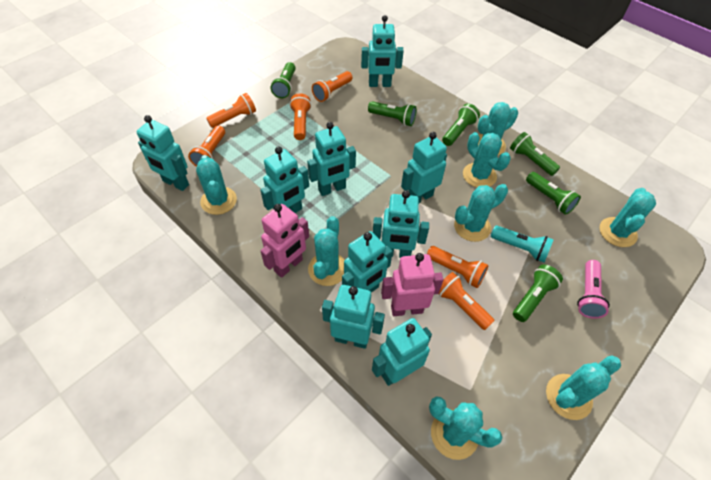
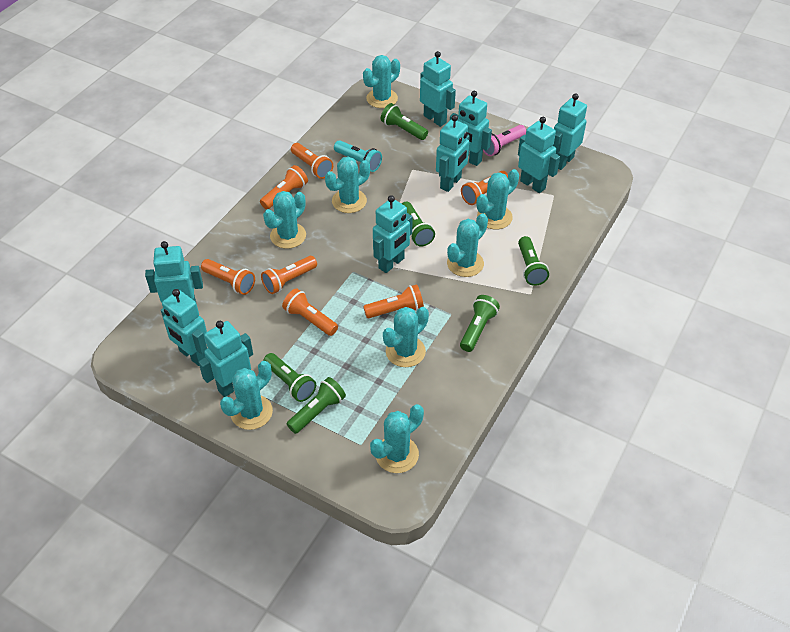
orange flashlight: [188,126,225,167] [206,93,256,128] [290,93,311,140] [312,71,353,102] [427,246,488,288] [439,272,495,330] = 6 -> [201,259,255,295] [260,165,308,209] [261,256,317,294] [282,288,338,336] [291,143,333,179] [363,284,424,318] [461,171,508,205] = 7
pink robot: [261,204,309,278] [381,253,443,316] = 2 -> none = 0

